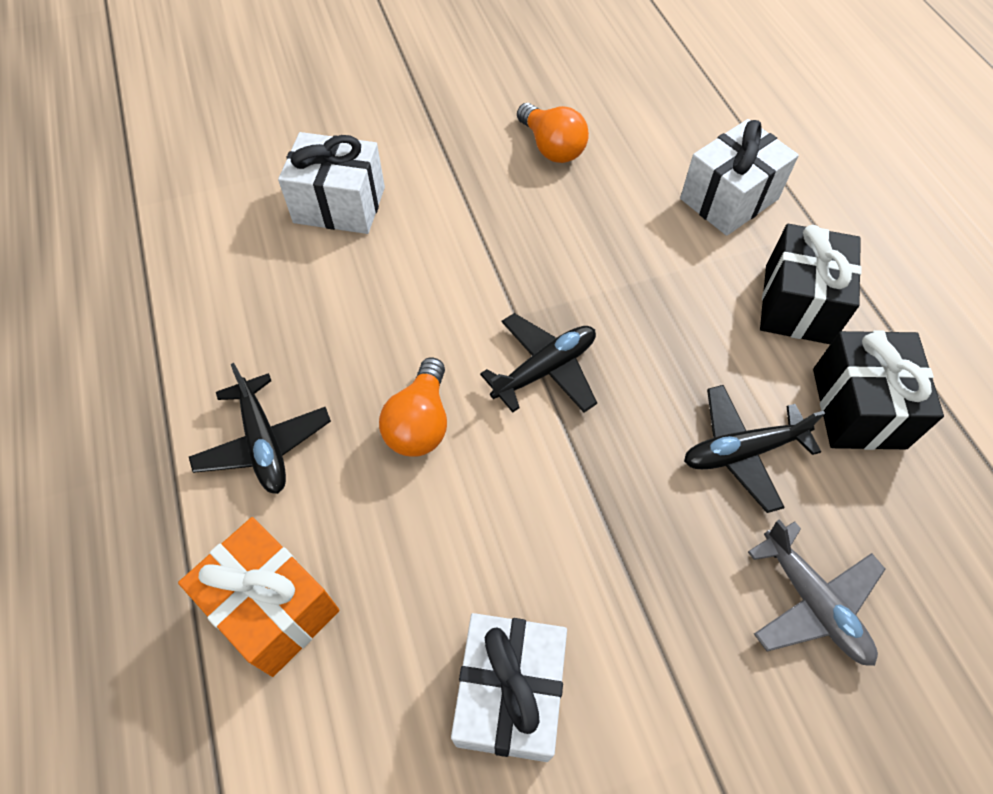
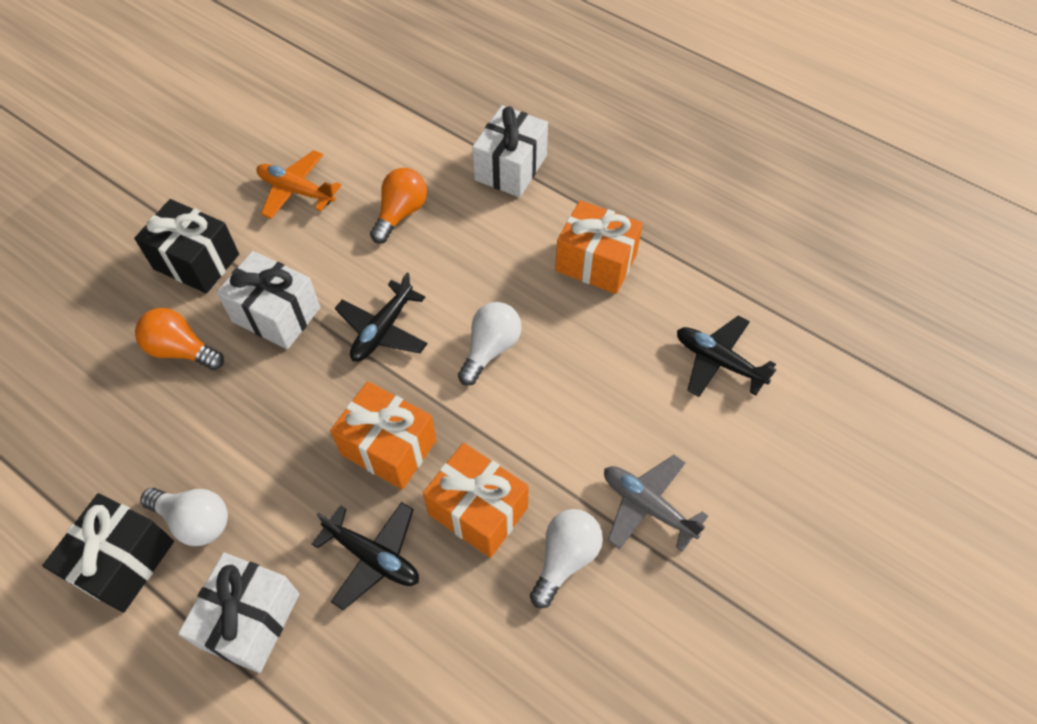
orange gift: [178,517,339,677] = 1 -> [330,381,436,490] [423,443,529,558] [555,200,643,294] = 3
orange plane: none = 0 -> [256,150,341,219] = 1
white light bulb: none = 0 -> [140,488,228,546] [458,302,522,386] [530,509,603,608] = 3

